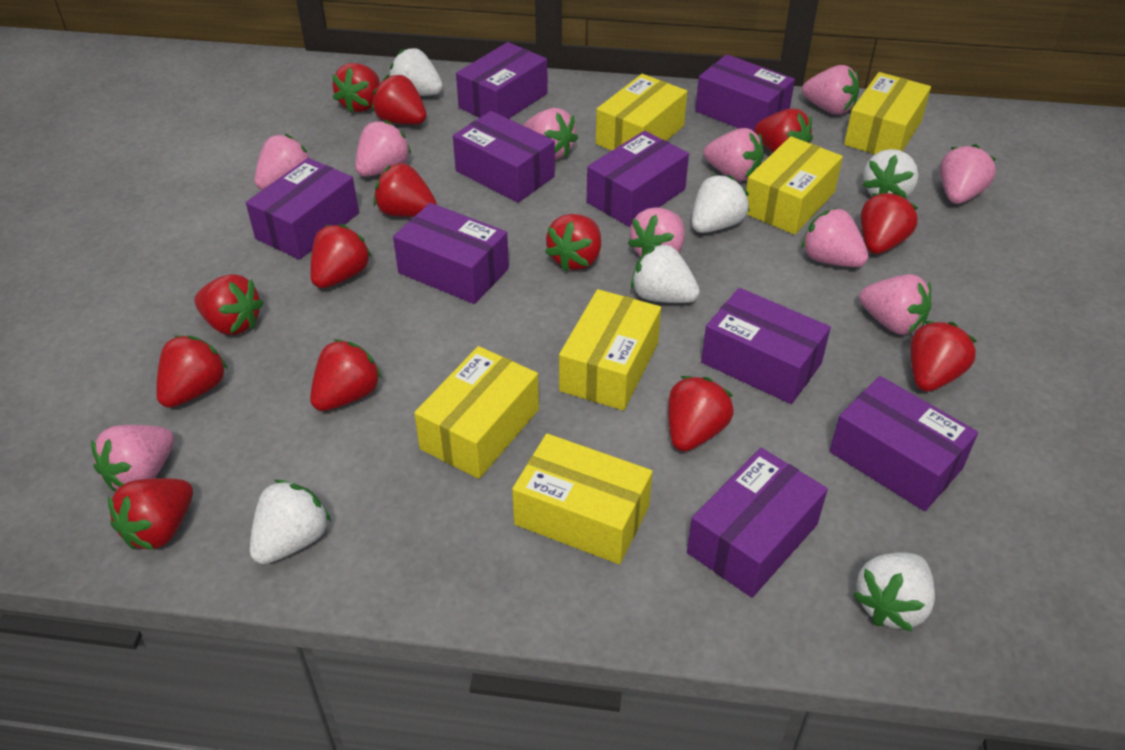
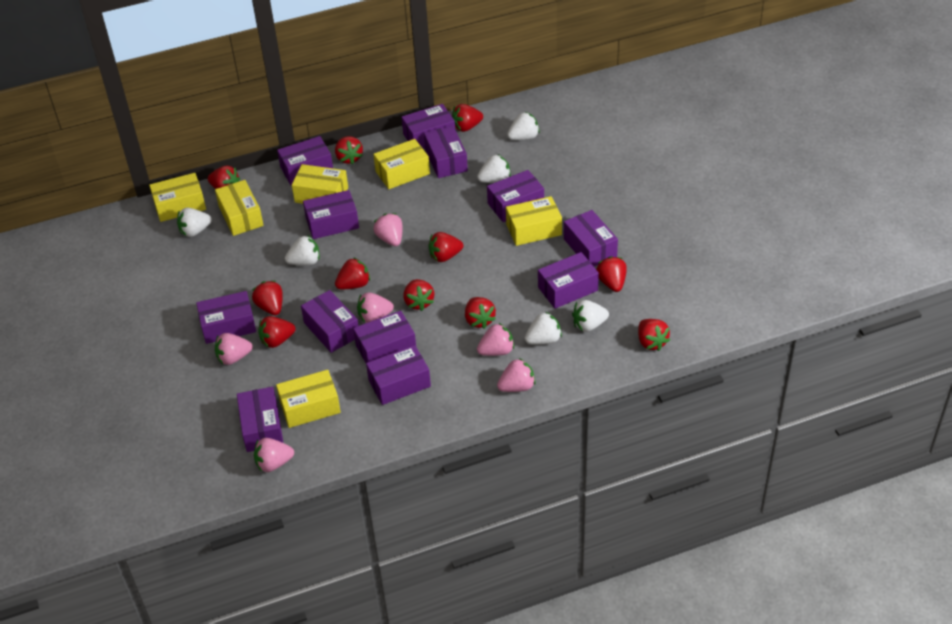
pink strawberry: [91,425,174,492] [255,134,311,190] [355,120,412,177] [524,108,578,160] [628,207,685,257] [703,128,764,181] [802,65,859,115] [802,208,868,267] [859,274,931,335] [940,144,996,204] = 10 -> [215,333,253,365] [254,438,294,472] [357,292,394,323] [373,213,403,246] [477,323,514,356] [497,358,535,392] = 6
purple box: [246,158,359,260] [393,203,509,304] [453,111,555,203] [456,42,548,119] [587,131,689,227] [687,448,828,598] [695,54,795,131] [701,288,831,404] [829,376,978,511] = 9 -> [196,291,256,344] [237,387,283,452] [277,136,333,185] [301,290,358,353] [303,190,359,239] [353,310,416,363] [366,345,431,405] [401,104,455,149] [424,126,468,178] [487,170,544,222] [538,252,599,309] [564,210,618,266] = 12
red strawberry: [108,478,193,550] [156,335,228,408] [194,274,264,335] [310,224,372,288] [310,339,382,411] [332,63,380,113] [372,75,427,125] [373,163,437,217] [545,214,601,271] [668,376,734,452] [754,108,813,153] [861,192,918,254] [910,321,977,392] = 13 -> [208,166,240,189] [252,281,283,315] [258,316,295,348] [335,136,363,165] [335,257,370,289] [403,279,434,311] [428,232,463,262] [452,104,483,132] [465,297,496,329] [596,256,627,292] [638,319,670,351] = 11

